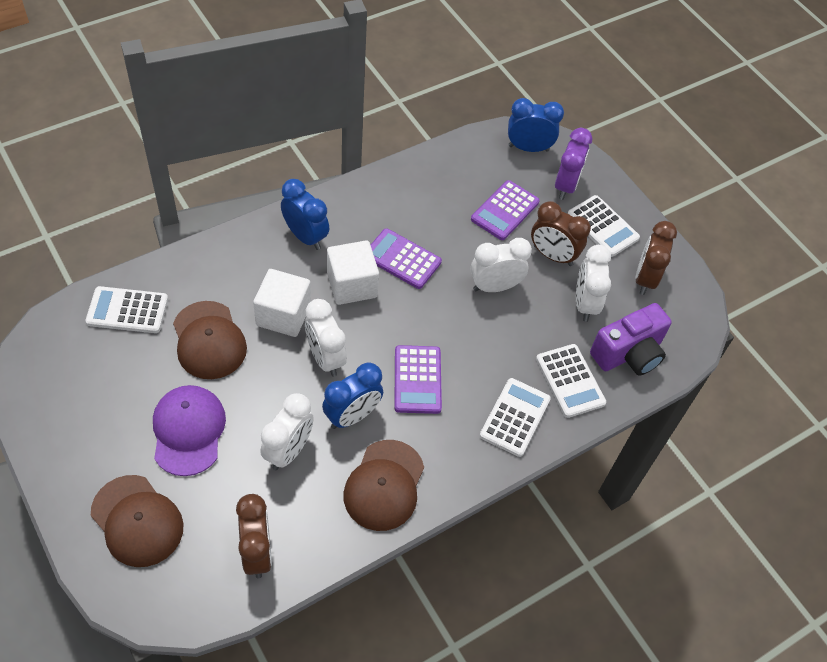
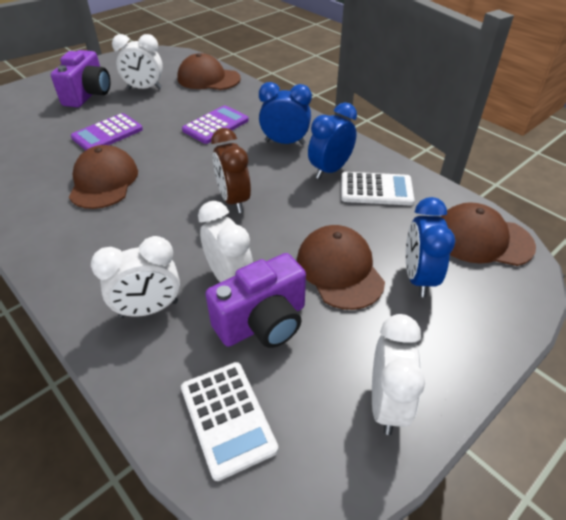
brown cap: [91,475,184,567] [173,301,247,379] [343,440,424,531] = 3 -> [69,145,138,209] [177,53,241,90] [297,225,385,310] [441,202,536,266] = 4
brown clock: [236,494,272,578] [531,201,591,266] [635,221,677,295] = 3 -> [211,128,251,213] = 1
purple calculator: [371,228,442,289] [394,345,442,414] [471,180,540,240] = 3 -> [71,113,143,150] [182,105,249,144] = 2
purple camera: [590,303,672,375] = 1 -> [51,50,111,107] [205,253,306,348] = 2
purple cap: [153,385,226,476] = 1 -> none = 0
purple clock: [555,128,593,200] = 1 -> none = 0
white calculator: [85,286,168,333] [480,378,551,457] [536,344,606,418] [568,195,640,257] = 4 -> [181,362,278,481] [341,172,415,205] = 2
white cube: [253,269,311,337] [327,240,379,305] = 2 -> none = 0

